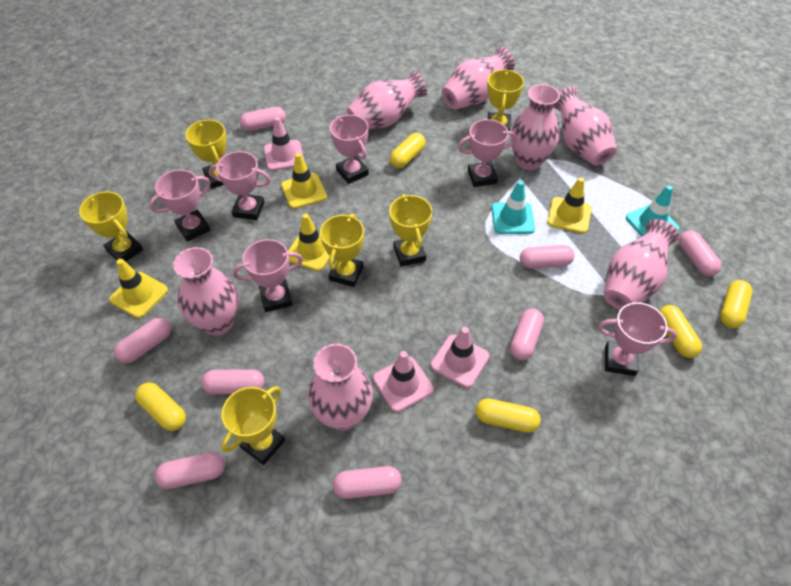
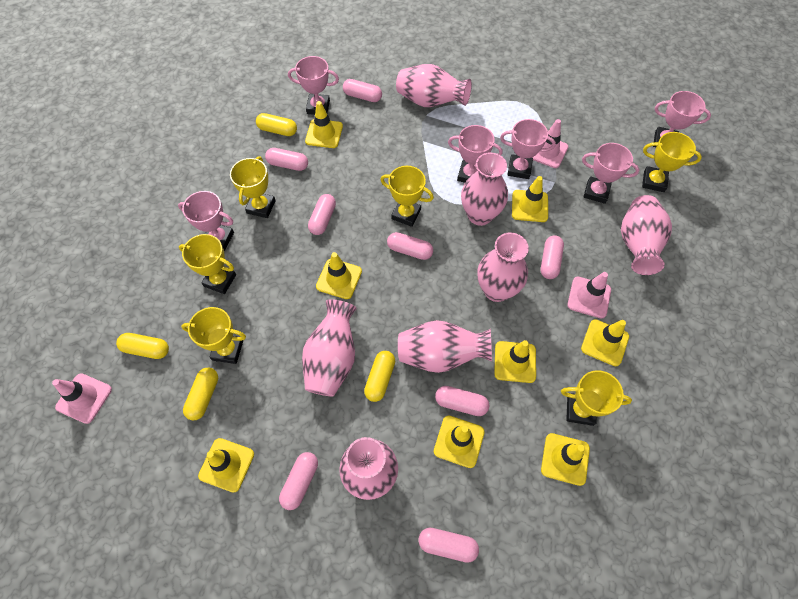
turquoise traffic cone: [492,180,535,234] [626,185,680,236] = 2 -> none = 0
yellow capsule: [135,382,186,431] [390,133,426,168] [476,399,541,433] [659,305,702,358] [720,280,752,328] = 5 -> [116,333,169,359] [183,368,218,421] [256,113,297,136] [364,351,395,402] = 4
yellow traffic cone: [109,259,168,318] [281,153,327,209] [288,214,330,271] [547,177,592,233] = 4 -> [198,438,254,493] [305,101,343,148] [316,252,362,299] [434,415,485,468] [494,340,536,383] [512,176,548,222] [541,433,590,486] [581,319,629,366] = 8

